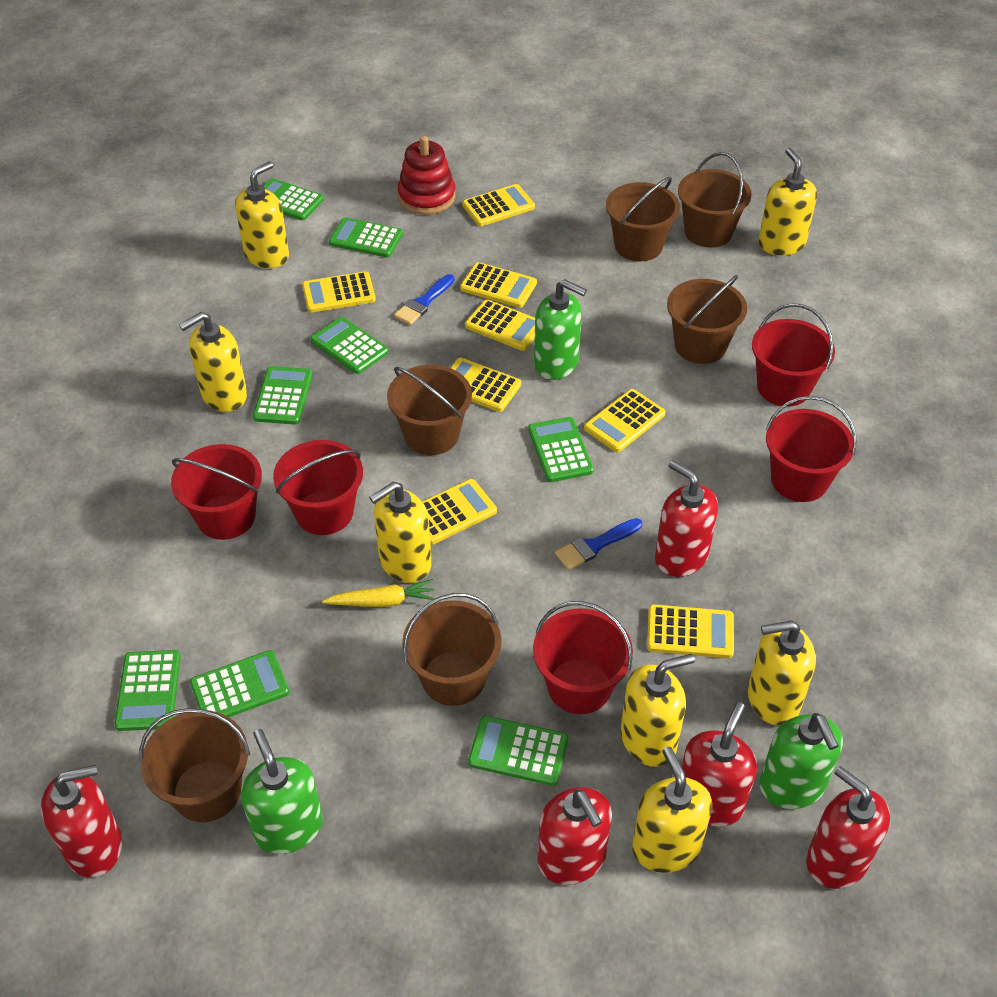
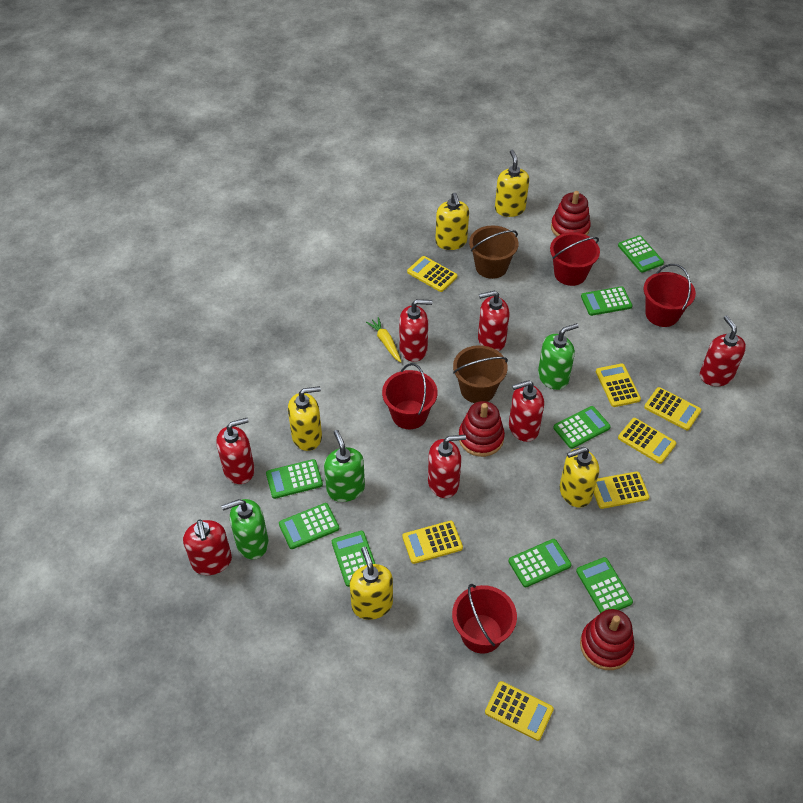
blue brush: [394,274,454,325] [555,518,642,570] = 2 -> none = 0
brown bucket: [139,708,250,822] [387,365,472,455] [402,593,501,706] [606,177,680,261] [667,275,747,364] [678,152,752,247] = 6 -> [453,345,508,403] [469,225,519,279] = 2
red bucket: [171,444,262,540] [273,440,363,535] [533,601,633,714] [752,303,835,407] [766,396,857,502] = 5 -> [382,363,438,429] [452,584,517,654] [550,232,600,286] [644,264,696,327] = 4
red soap dispenser: [41,765,122,878] [538,787,612,885] [655,460,718,577] [682,702,757,827] [806,766,890,889] = 5 -> [183,519,232,575] [216,418,255,484] [399,299,432,362] [428,435,466,498] [478,290,510,351] [509,380,544,442] [700,316,746,386] = 7
red stacking toy: [398,136,456,215] = 1 -> [459,401,505,457] [551,191,591,237] [580,609,634,670] = 3
yellow calculator: [302,271,376,313] [422,479,497,545] [450,358,521,412] [460,262,537,308] [462,184,535,226] [465,299,535,351] [584,389,665,452] [647,604,734,658] = 8 -> [402,521,463,564] [407,256,457,292] [485,681,554,741] [594,471,650,509] [596,363,641,407] [618,418,677,464] [644,387,702,431] = 7
yellow soap dispenser: [179,312,247,412] [235,161,289,268] [369,482,432,583] [621,654,695,767] [632,747,712,873] [748,620,816,725] [759,148,817,256] = 7 -> [288,386,322,451] [350,547,393,620] [435,193,469,250] [495,150,529,217] [560,447,599,508] = 5

